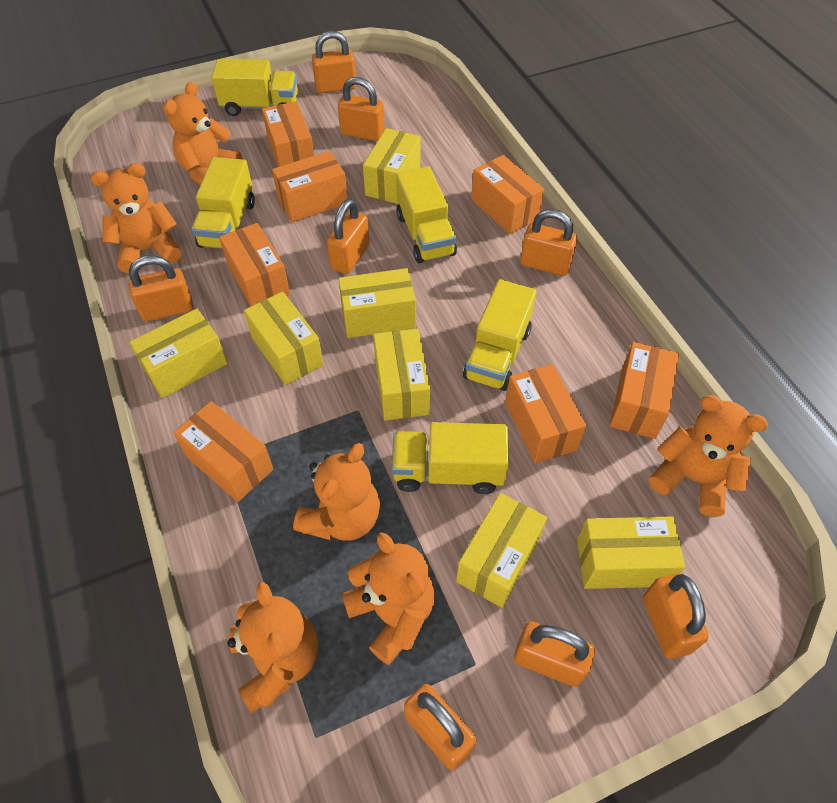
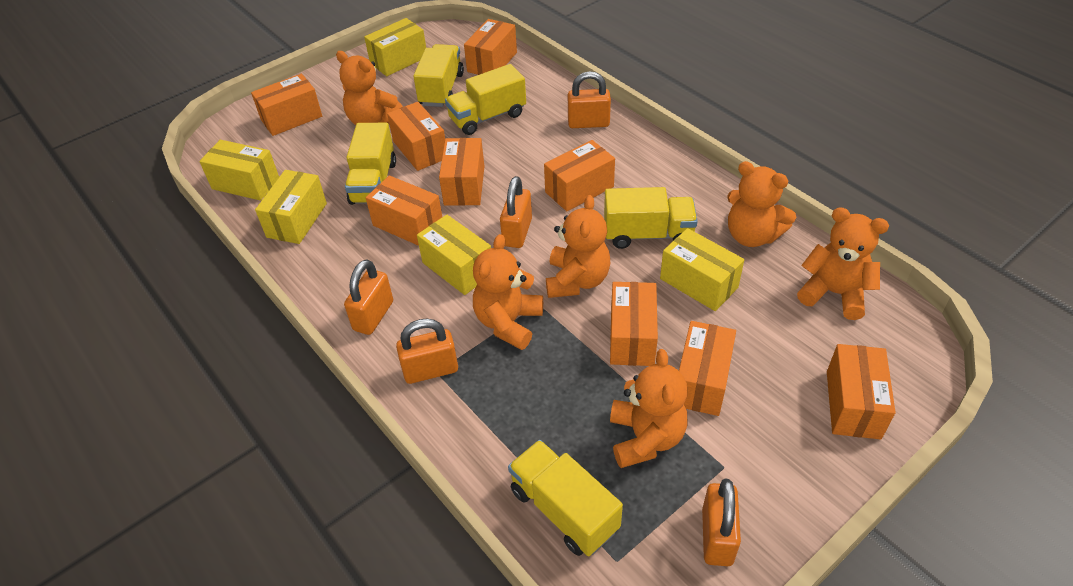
orange box: [173,401,273,502] [219,223,290,306] [262,101,314,167] [272,151,348,222] [471,155,544,234] [505,364,586,463] [610,342,679,439] = 7 -> [251,74,322,136] [366,175,442,246] [387,102,445,171] [439,138,484,206] [464,19,517,75] [544,140,615,211] [610,282,658,366] [679,321,736,416] [827,344,896,440] = 9
orange padlock: [128,255,193,321] [312,31,356,93] [327,199,369,274] [338,77,385,141] [404,684,476,770] [514,621,595,687] [520,209,577,276] [643,574,709,659] = 8 -> [344,259,393,335] [396,319,458,384] [500,176,532,248] [568,71,611,128] [702,479,741,566] = 5
yellow box: [129,309,228,398] [244,291,324,385] [338,268,416,338] [363,128,420,204] [373,329,430,420] [456,493,547,608] [577,517,685,589] = 7 -> [199,140,279,201] [255,170,327,244] [364,18,426,76] [417,214,491,295] [660,228,744,311] = 5

